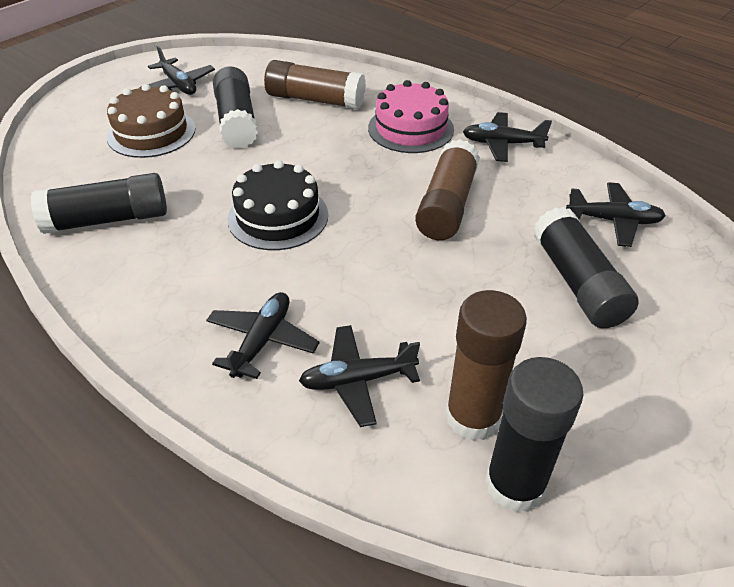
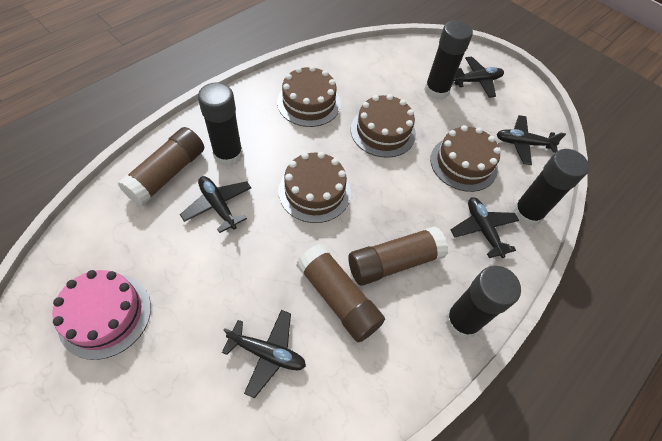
black cake: [227,160,328,250] = 1 -> none = 0
brown cake: [107,84,196,158] = 1 -> [277,66,341,127] [278,152,351,223] [351,94,416,158] [430,125,501,192] = 4

